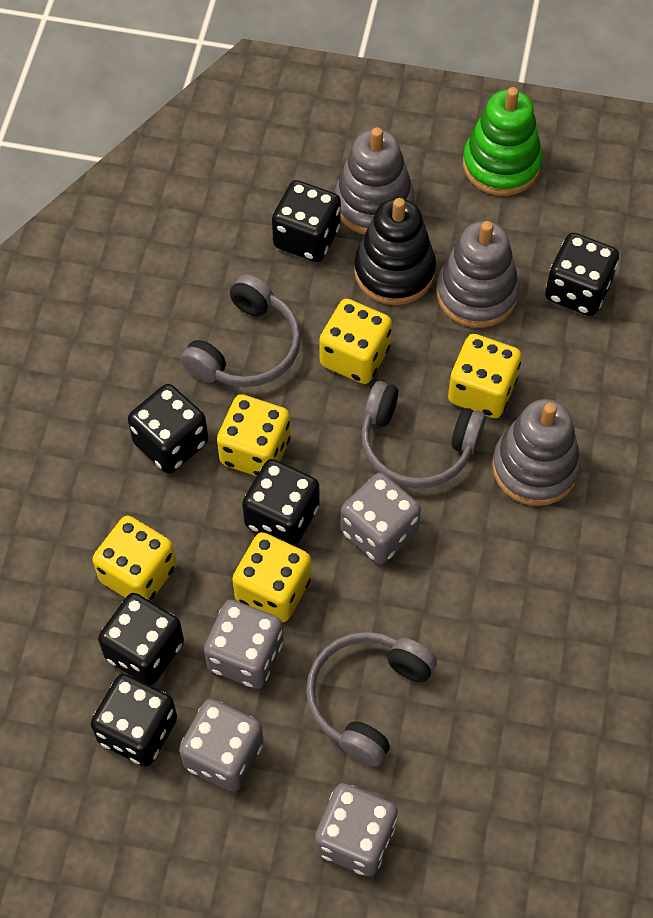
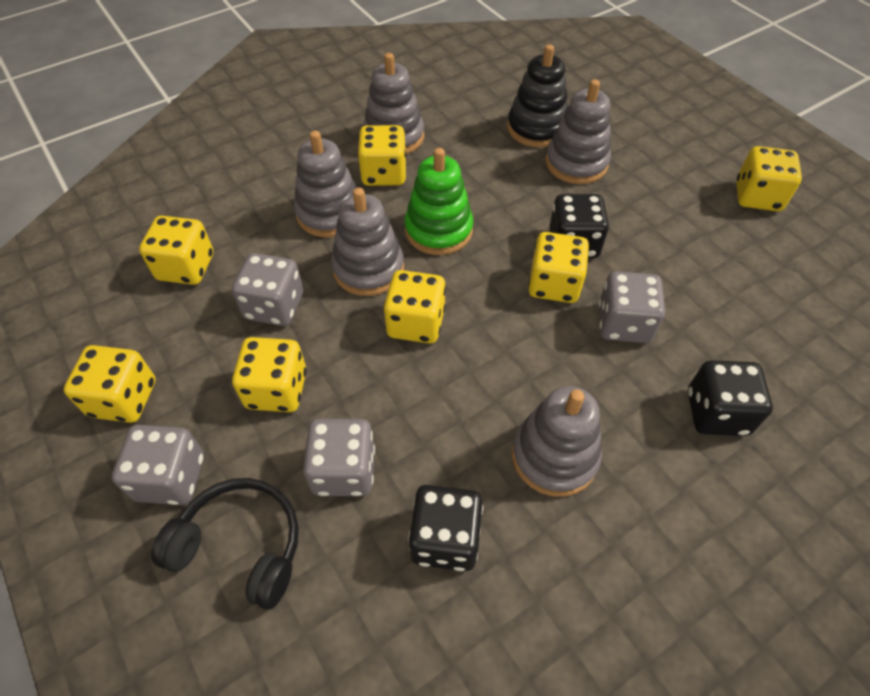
black dice: [91,674,177,766] [98,593,184,685] [128,384,208,473] [242,459,320,546] [272,180,341,262] [545,233,619,316] = 6 -> [408,485,483,571] [549,194,609,258] [688,360,773,436] = 3
black headphones: none = 0 -> [151,478,299,610] = 1
grey headphones: [181,274,301,387] [306,632,437,767] [361,381,486,488] = 3 -> none = 0
grey stacking toy: [335,127,414,235] [437,221,519,328] [492,399,581,506] = 3 -> [294,131,356,237] [331,188,404,296] [363,53,424,154] [512,386,602,497] [545,79,611,184] = 5
yellow dice: [92,516,177,601] [217,394,291,476] [232,532,311,622] [319,299,392,384] [448,334,522,418] = 5 -> [64,345,156,423] [139,216,213,285] [232,337,307,412] [358,125,407,186] [384,270,446,344] [528,232,589,303] [736,146,802,211] = 7

